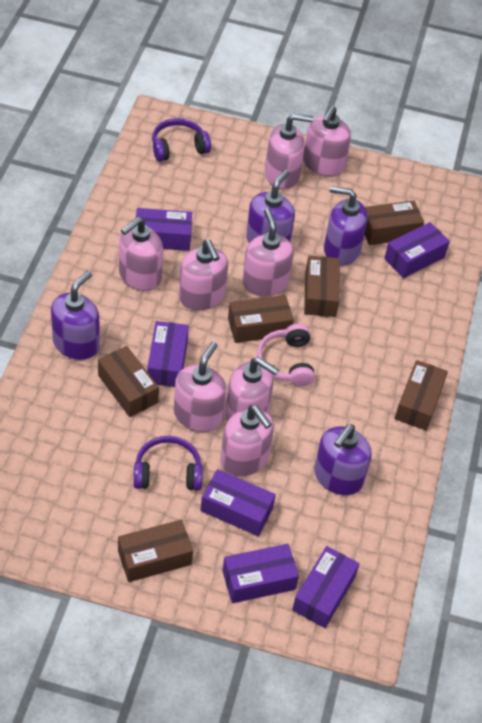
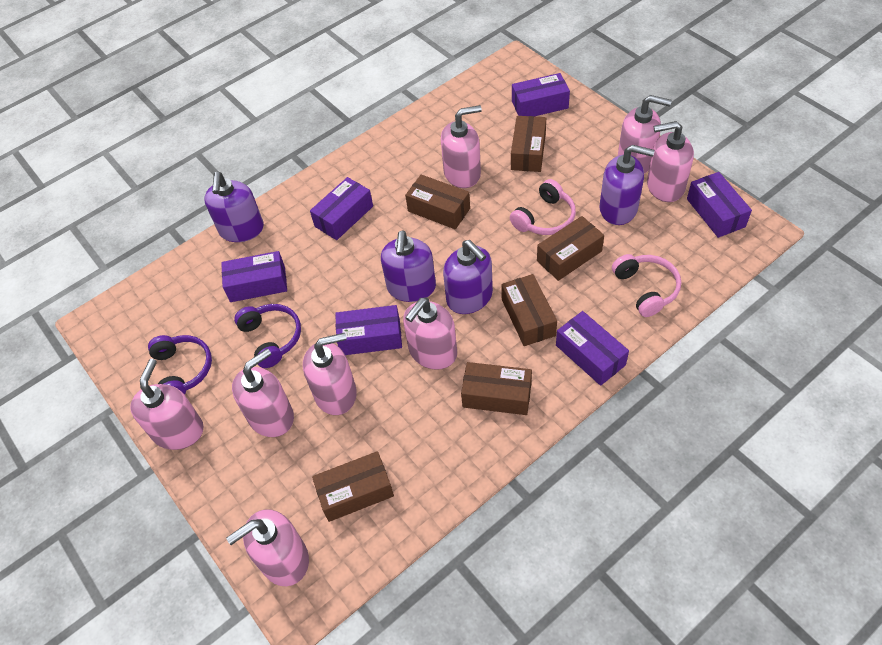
pink headphones: [257,324,315,387] = 1 -> [510,179,576,235] [612,254,681,317] = 2

